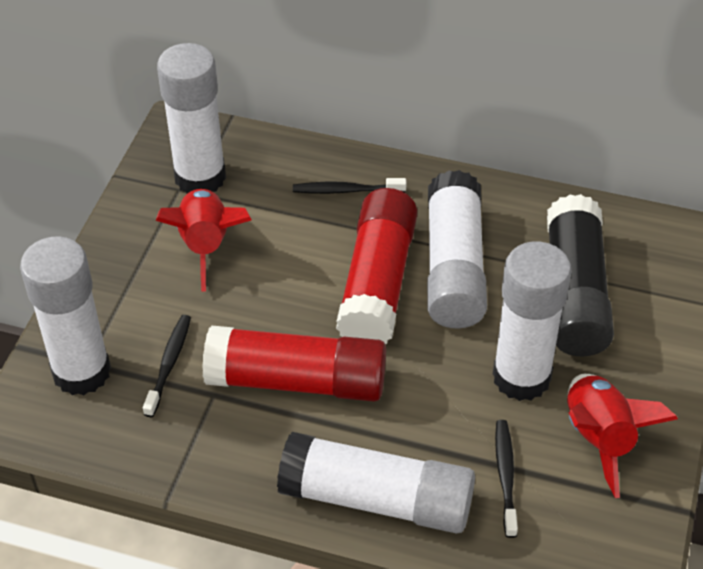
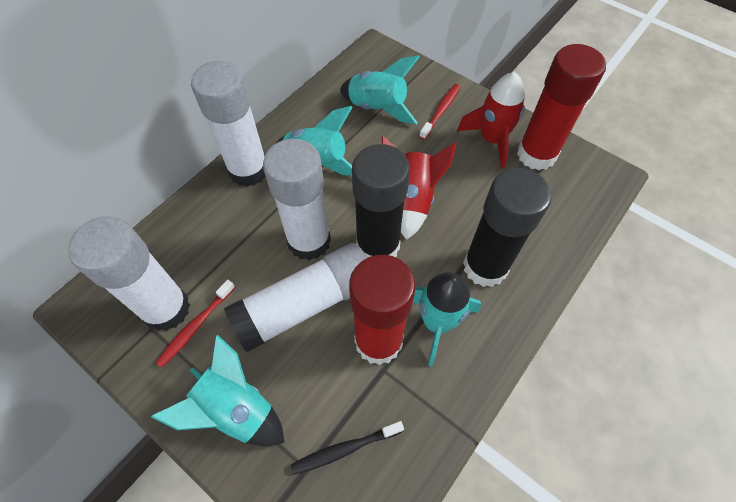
black glue stick: [547,194,614,356] = 1 -> [352,144,410,258] [463,168,552,287] = 2
black toothbrush: [143,315,191,417] [293,178,406,194] [495,420,518,538] = 3 -> [291,421,404,475] = 1
red toothbrush: none = 0 -> [155,279,235,368] [419,84,460,140] = 2
turquoise rocket: none = 0 -> [151,335,284,446] [275,106,353,176] [340,55,420,124] [413,272,481,366] = 4
white glue stick: [20,236,111,395] [157,43,226,193] [277,432,475,534] [427,170,487,328] [493,241,572,401] = 5 -> [68,216,190,331] [191,61,266,187] [224,243,367,352] [263,139,331,260] = 4

